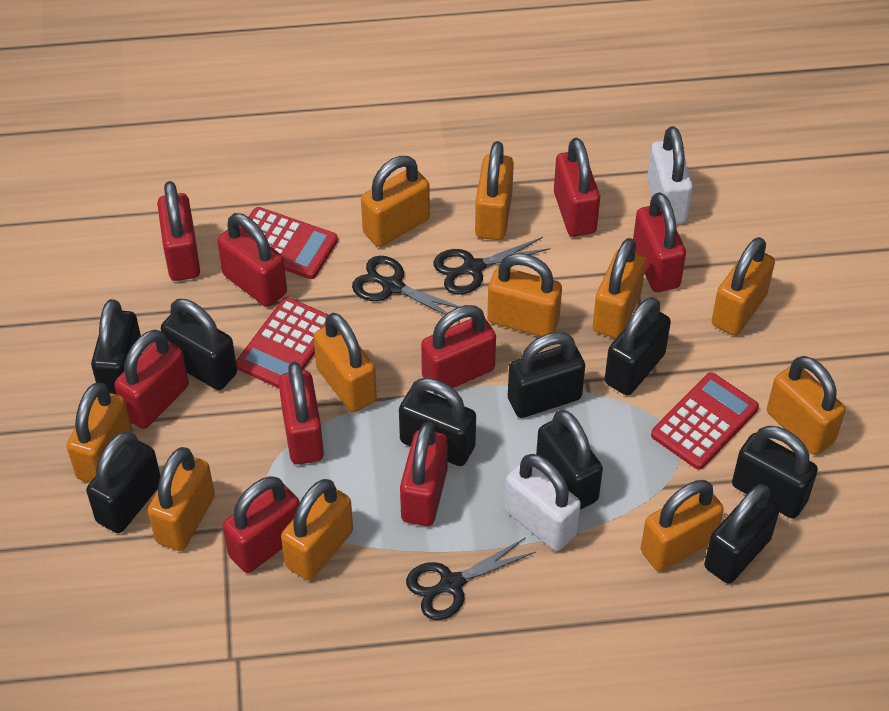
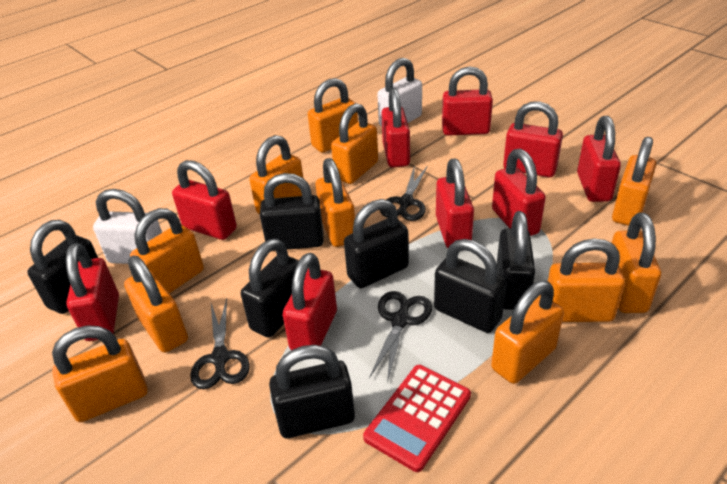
black padlock: [86,431,161,533] [91,299,141,395] [161,299,237,390] [399,378,476,466] [508,332,585,418] [536,410,603,510] [605,297,671,395] [704,484,780,584] [732,426,818,519] = 9 -> [27,220,98,314] [241,239,299,338] [260,173,324,251] [269,345,355,438] [344,199,409,288] [434,239,507,333] [497,211,535,310] = 7
red calculator: [236,297,328,388] [249,207,338,279] [651,372,759,470] = 3 -> [363,365,471,472] = 1

